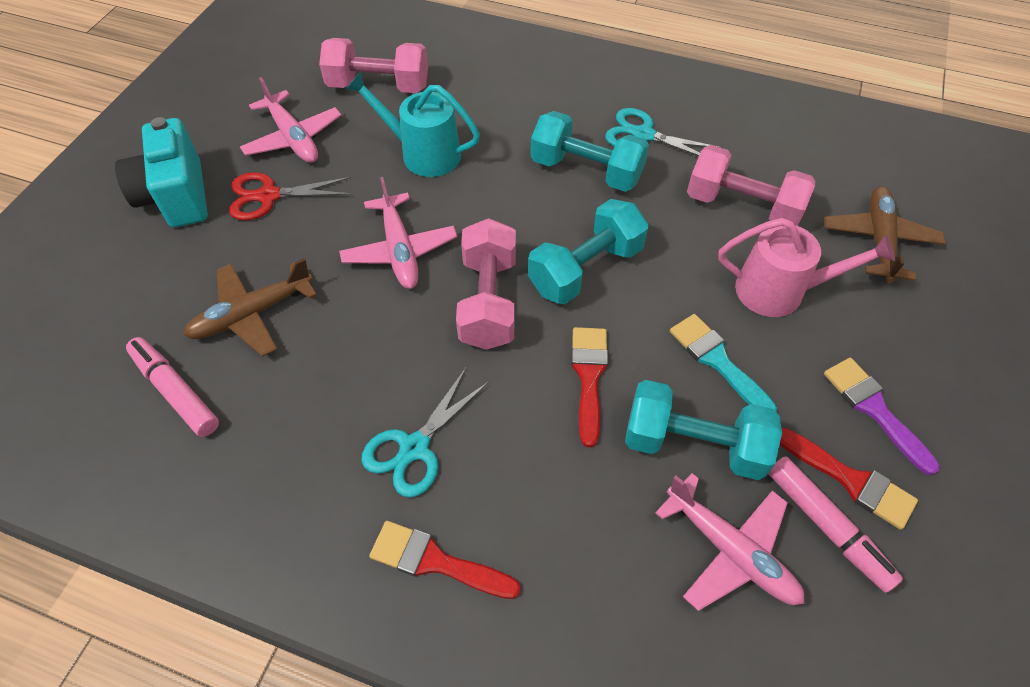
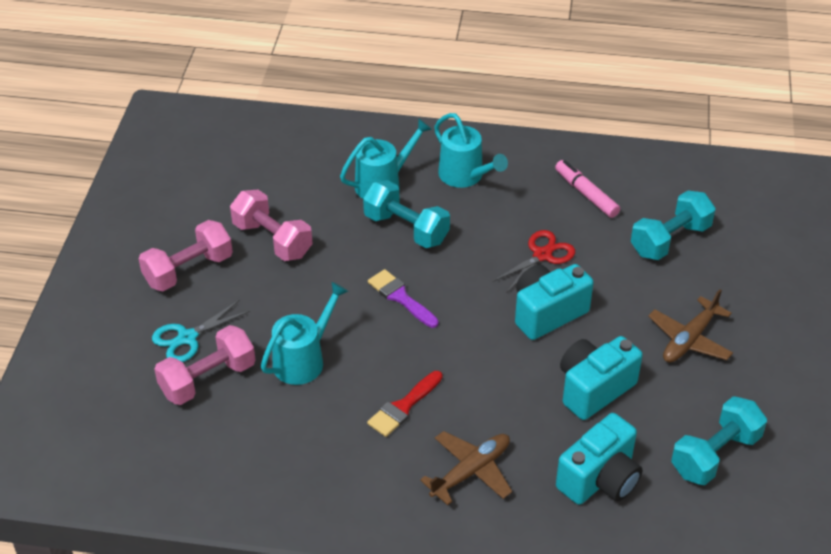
pink marker: [126,337,219,437] [768,456,903,593] = 2 -> [555,160,620,218] = 1
pink plane: [240,77,342,163] [339,177,457,289] [655,473,804,611] = 3 -> none = 0
pink watering can: [718,218,895,317] = 1 -> none = 0
red brush: [369,521,521,599] [571,327,608,447] [780,427,918,530] = 3 -> [367,371,443,437] = 1
turquoise brush: [670,314,777,412] = 1 -> none = 0
turquoise camera: [115,117,208,227] = 1 -> [515,264,594,340] [556,413,643,505] [560,336,643,420] = 3
turquoise scissors: [361,368,489,497] [605,108,723,156] = 2 -> [152,300,250,362] = 1
turquoise watering can: [346,71,480,177] = 1 -> [261,282,349,385] [340,119,432,199] [434,113,508,188] = 3

